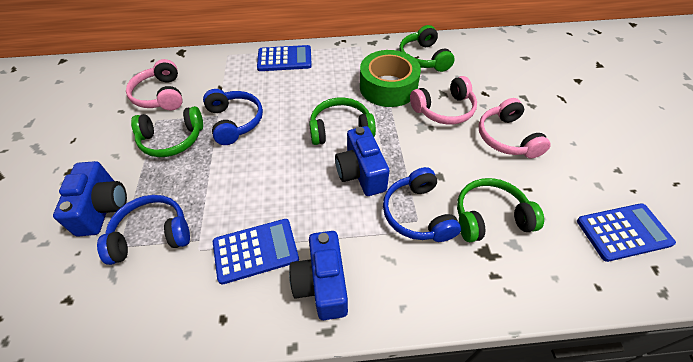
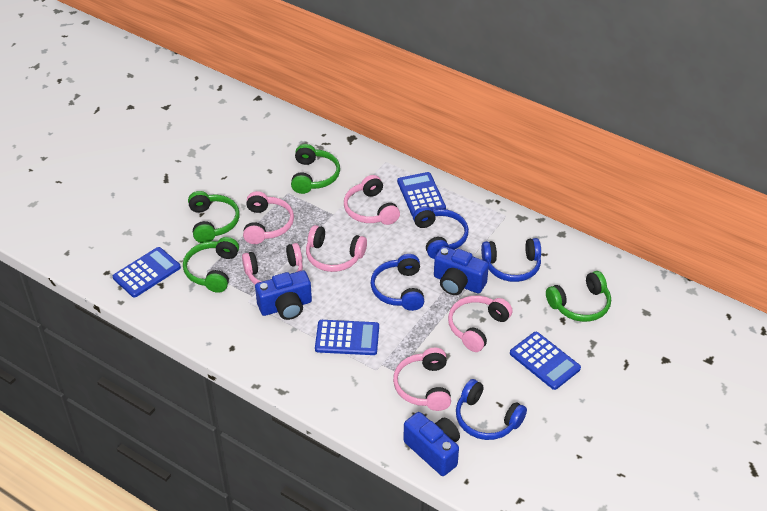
blue calculator: [213,219,299,285] [257,45,312,71] [577,203,676,262] = 3 -> [113,247,181,297] [315,320,379,355] [397,172,446,216] [510,332,581,390] = 4
blue headphones: [97,195,190,265] [203,89,263,145] [383,167,461,242] = 3 -> [370,254,424,311] [413,206,469,259] [456,379,527,440] [481,238,541,282] = 4
green tape: [360,50,421,107] = 1 -> none = 0
pink headphones: [126,59,183,110] [410,76,477,124] [479,98,551,159] = 3 -> [242,243,303,284] [243,191,294,244] [306,225,367,272] [344,175,400,225] [393,348,451,411] [448,296,513,352] = 6

